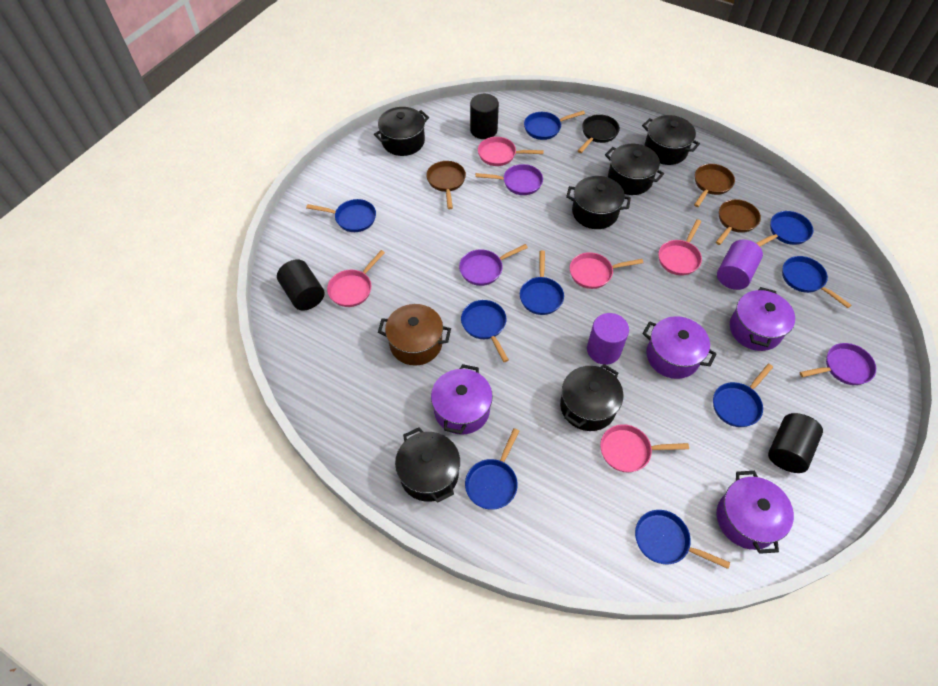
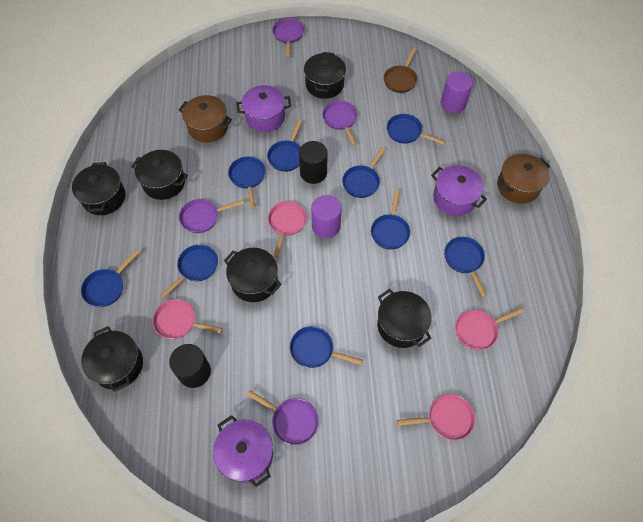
black cylinder: [277,259,325,310] [470,94,499,139] [768,413,823,473] = 3 -> [169,344,211,388] [299,141,328,184] = 2
black pan: [578,114,620,153] = 1 -> none = 0
brown pan: [426,161,466,209] [694,164,735,207] [716,199,761,245] = 3 -> [384,48,417,93] = 1
brown pot: [378,304,451,366] = 1 -> [179,95,232,143] [497,153,550,204] = 2
pink pan: [327,250,385,307] [478,137,544,166] [570,252,643,289] [600,424,689,472] [658,219,702,276] = 5 -> [152,299,223,339] [268,201,307,258] [397,394,475,440] [455,308,524,350] = 4
purple pan: [459,244,528,286] [475,164,543,195] [800,343,876,385] = 3 -> [179,199,244,233] [247,390,319,445] [272,18,304,57] [322,101,357,146] = 4
purple pot: [431,364,493,435] [642,316,717,379] [717,471,794,554] [730,287,795,351] = 4 -> [213,415,273,487] [236,85,291,132] [431,165,487,216] = 3

